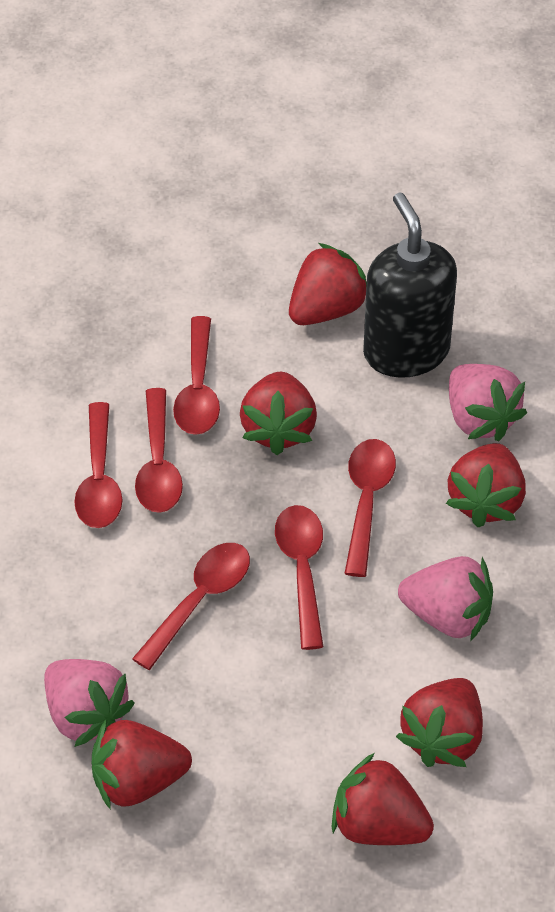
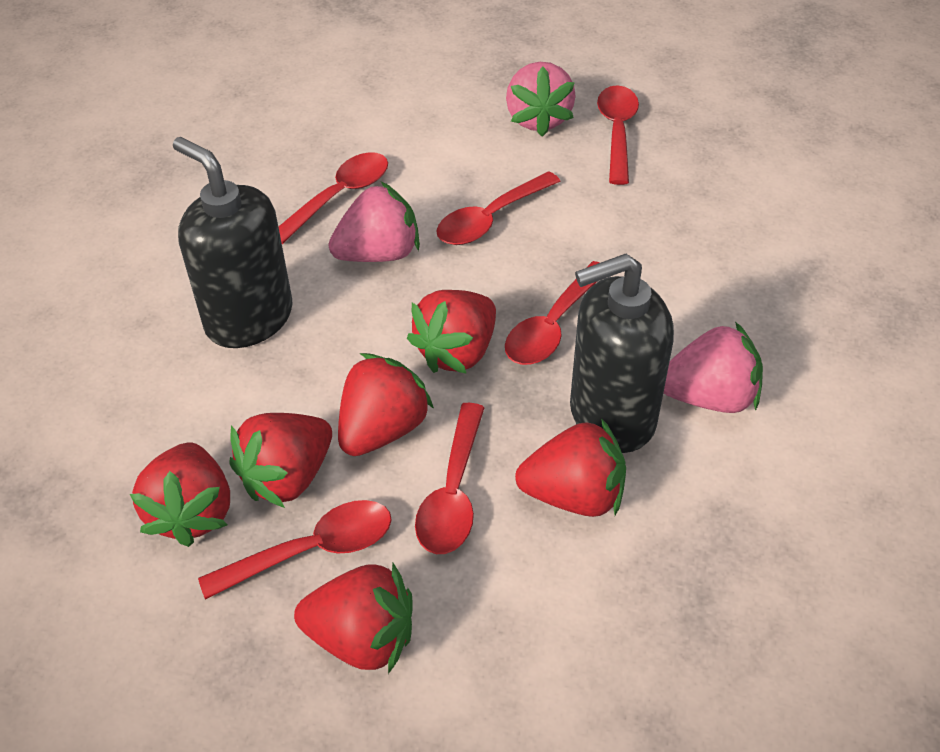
black soap dispenser: [363,193,457,378] = 1 -> [173,137,293,348] [570,254,674,453] = 2

